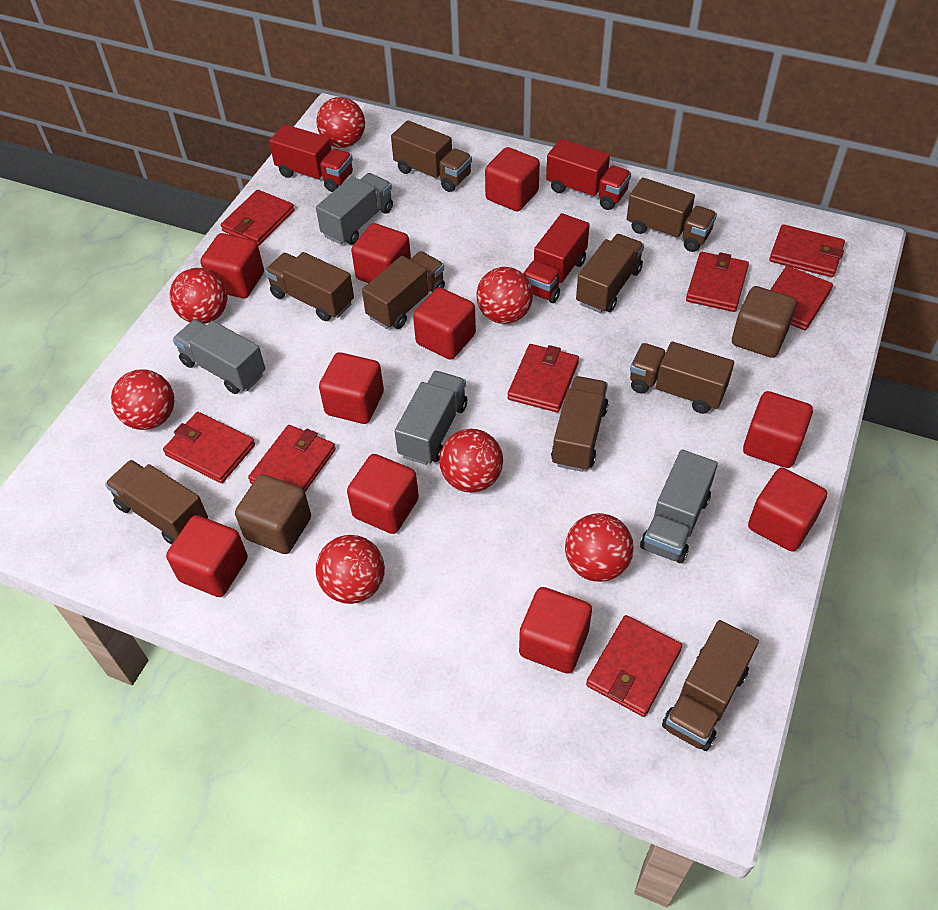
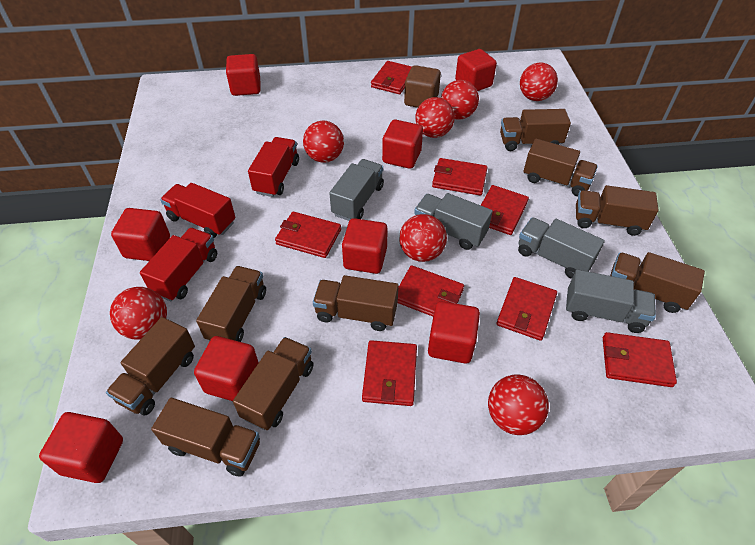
brown cube: [235,474,311,554] [732,286,797,358] = 2 -> [404,65,441,108] = 1
red cube: [166,515,248,597] [200,233,264,298] [319,352,384,424] [347,454,419,534] [351,223,411,283] [413,287,476,360] [485,147,540,211] [519,587,592,674] [743,391,813,468] [748,468,827,552] = 10 -> [39,412,123,483] [111,208,170,261] [194,336,259,401] [226,54,261,96] [342,218,388,274] [382,120,423,169] [428,301,480,364] [455,49,497,91] = 8

